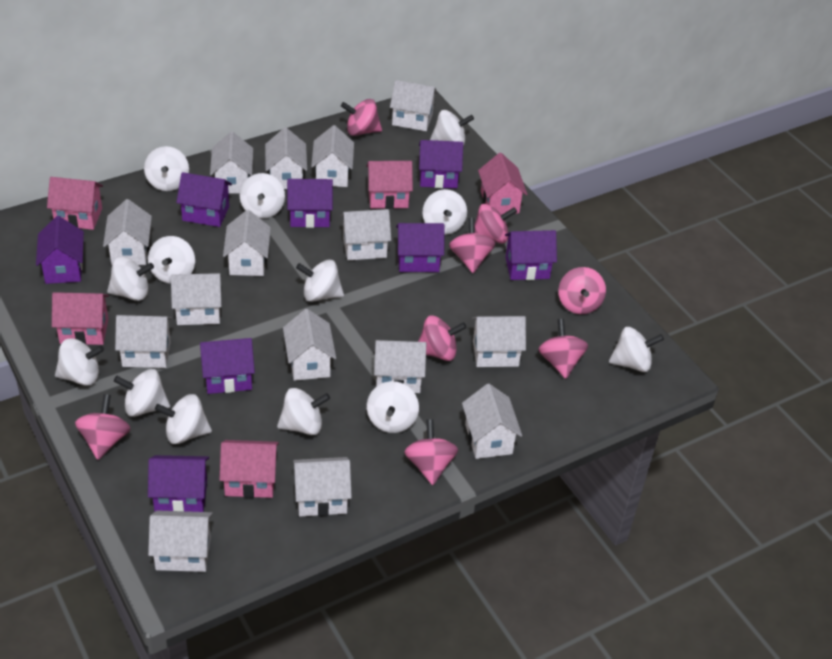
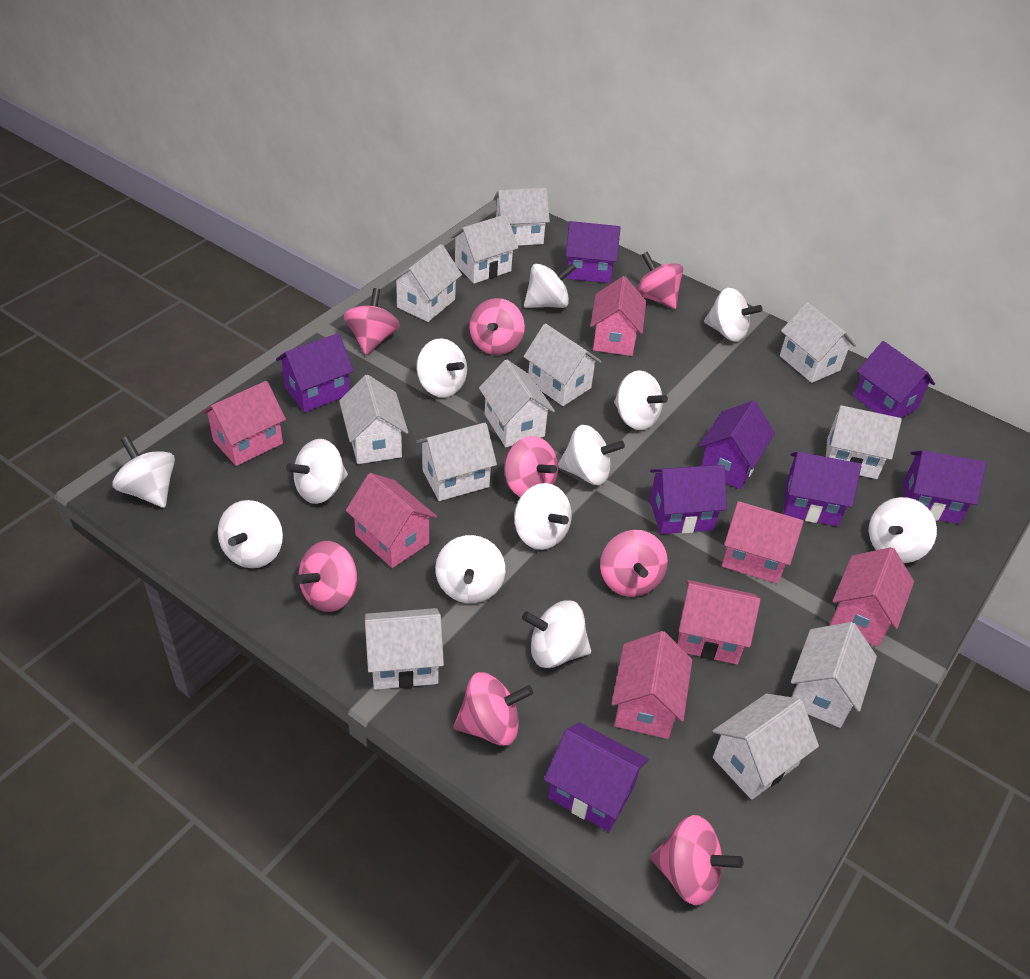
pink house: [47,177,103,230] [52,292,109,345] [219,440,279,498] [366,161,413,209] [478,153,528,215] = 5 -> [201,381,286,466] [346,473,437,568] [590,276,646,356] [611,631,692,739] [677,580,760,664] [722,501,804,584] [830,547,914,647] = 7
white house: [103,199,152,265] [115,315,172,368] [148,510,213,572] [171,273,222,325] [210,132,253,194] [223,210,271,276] [265,128,307,189] [283,309,336,381] [293,457,352,517] [311,125,354,187] [341,209,391,260] [374,340,426,393] [390,80,437,131] [462,384,522,459] [472,316,526,367] = 15 -> [339,375,408,464] [365,608,444,690] [390,244,462,322] [417,422,497,501] [450,214,518,284] [479,360,555,447] [493,188,550,246] [523,323,602,406] [713,694,819,800] [780,302,856,383] [791,622,877,728] [826,405,902,479] = 12
white spinning top: [55,338,104,385] [107,257,154,301] [114,369,170,417] [144,146,189,191] [148,236,195,284] [155,394,212,444] [240,173,285,219] [277,388,330,435] [296,260,344,302] [367,381,419,433] [423,189,467,235] [430,110,474,146] [609,327,664,372] = 13 -> [112,436,175,508] [218,500,283,568] [286,439,348,504] [416,338,467,398] [435,535,505,603] [514,483,572,550] [522,600,591,668] [524,263,576,308] [558,425,625,485] [614,370,668,430] [704,288,762,342] [869,497,937,563] = 12

